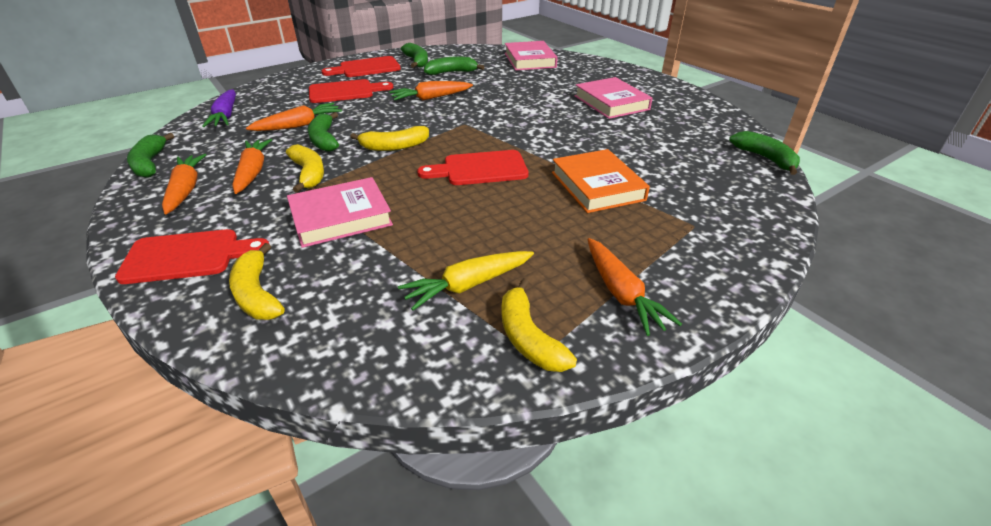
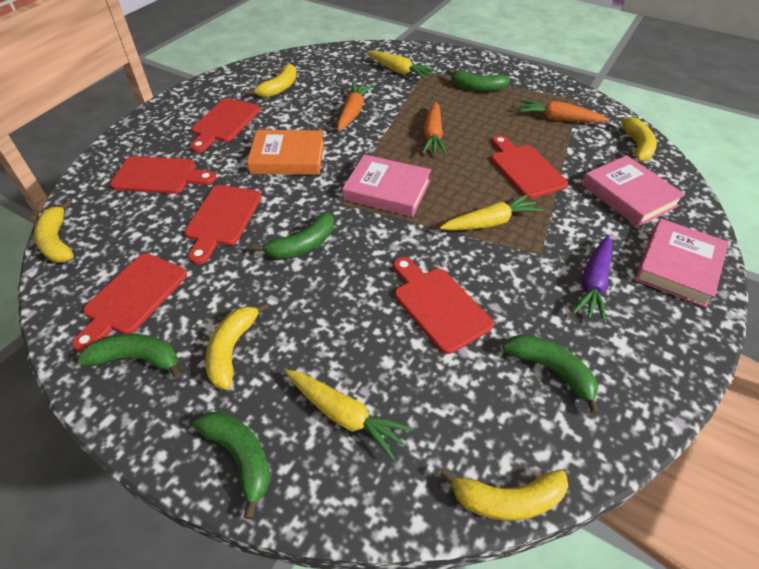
orange carrot: [162,154,206,214] [233,139,272,194] [246,103,342,131] [389,81,473,101] [587,238,682,336] = 5 -> [337,83,373,131] [422,102,447,155] [518,100,609,123] = 3
red cutting board: [115,229,269,284] [309,79,393,103] [322,56,401,77] [417,150,528,185] = 4 -> [72,254,187,353] [110,156,216,194] [184,185,262,264] [190,98,260,152] [393,257,493,354] [491,135,568,199] = 6
yellow banana: [229,243,285,320] [286,144,324,193] [350,126,429,151] [502,279,577,372] = 4 -> [34,201,74,263] [205,302,269,390] [247,63,297,98] [440,468,568,521] [621,117,657,162] = 5
yellow carrot: [398,251,534,310] = 1 -> [285,370,413,460] [367,50,436,79] [440,194,543,230] = 3

